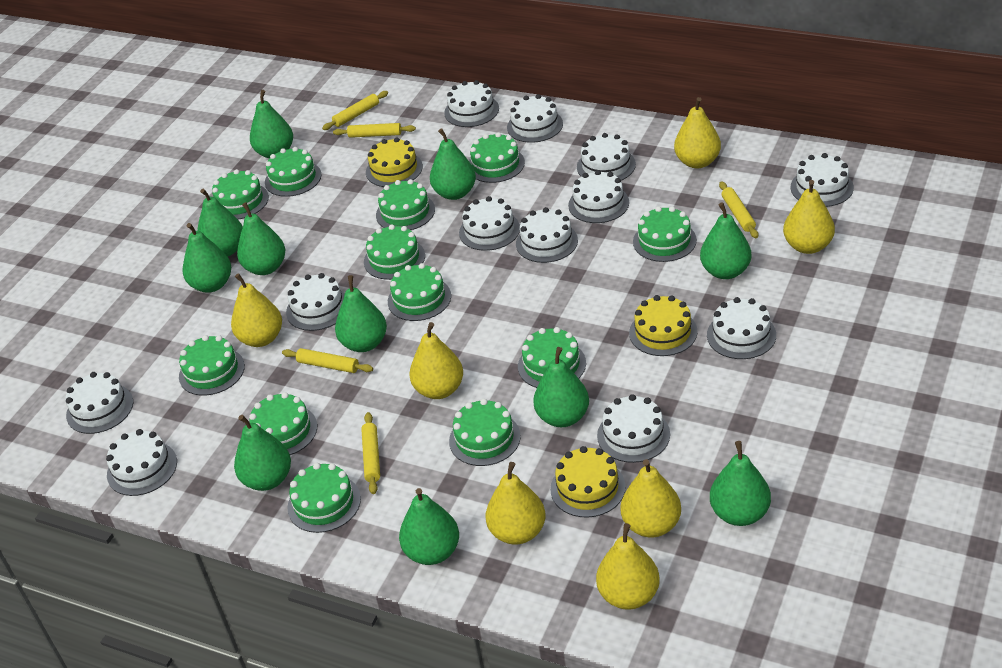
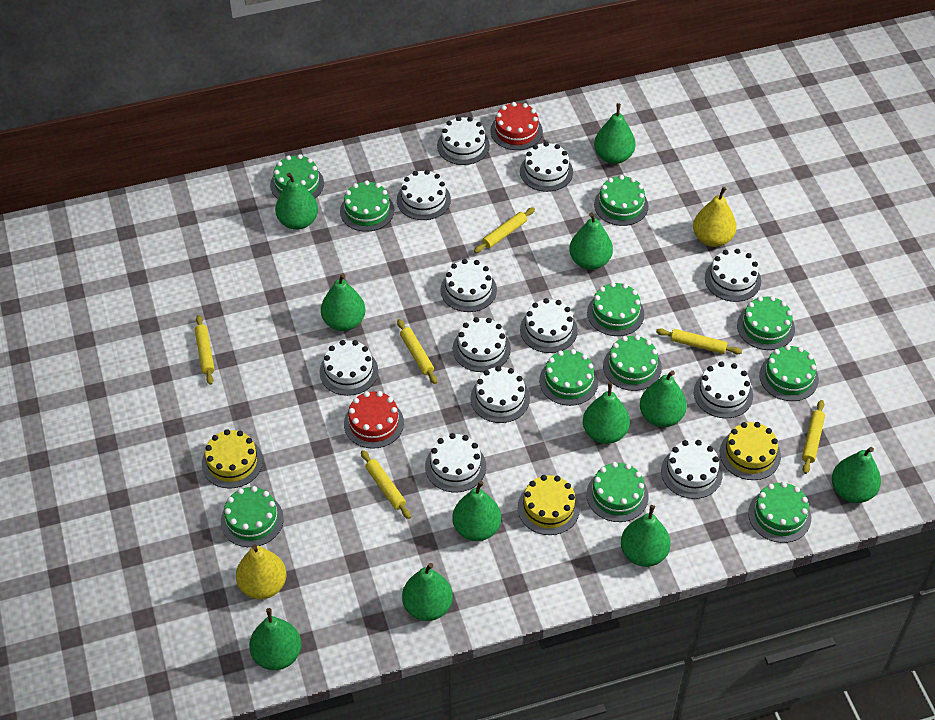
green cake: [179,335,245,396] [212,169,269,219] [249,392,317,455] [265,147,321,197] [287,463,361,533] [364,224,425,280] [376,179,435,230] [388,263,451,321] [449,399,521,466] [469,132,525,183] [518,327,586,388] [633,206,697,262] = 12 -> [221,486,284,547] [270,154,324,199] [340,180,394,232] [539,349,598,406] [586,462,649,522] [587,282,644,336] [594,175,648,226] [603,335,662,391] [737,296,795,350] [748,482,811,543] [759,345,819,401] = 11
red cake: none = 0 -> [344,391,404,449] [490,102,543,150] = 2
yellow pear: [231,273,282,347] [410,322,463,399] [486,462,546,545] [596,523,660,610] [620,459,681,537] [674,97,721,169] [783,180,835,254] = 7 -> [236,544,286,599] [693,187,736,247] = 2
yellow rolling pin: [282,348,373,373] [322,91,388,130] [333,123,416,138] [361,412,380,494] [719,181,758,238] = 5 -> [195,315,215,385] [361,450,411,519] [397,319,437,384] [474,207,535,253] [656,328,742,354] [802,400,825,474] = 6

